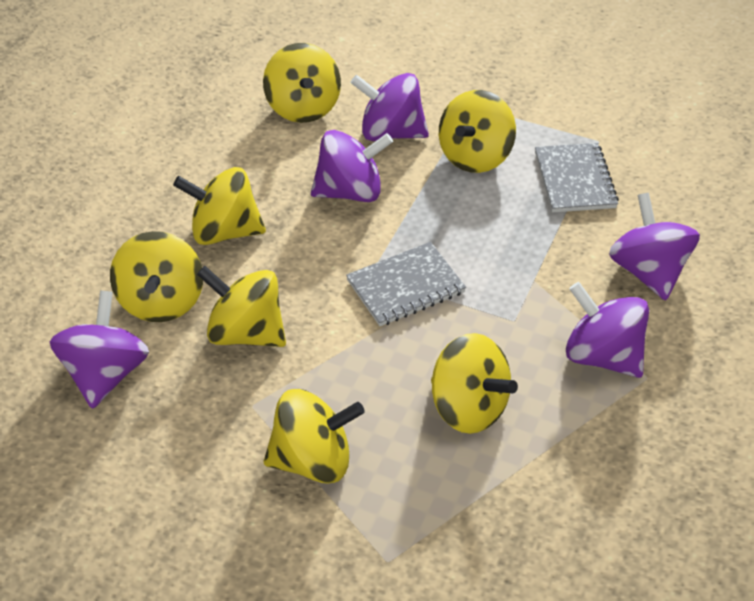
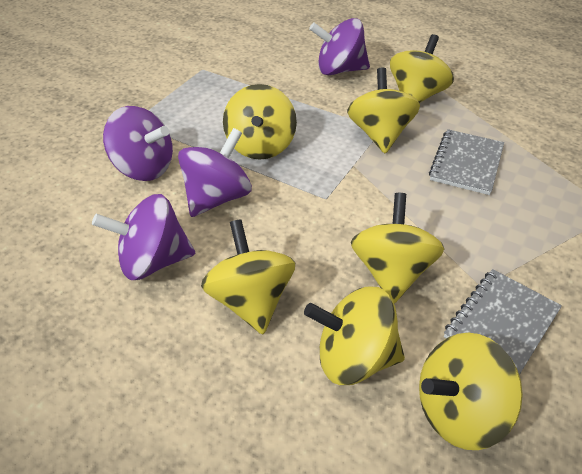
purple spinning top: [50,291,149,409] [311,130,393,202] [350,73,429,141] [566,282,649,378] [609,193,700,300] = 5 -> [92,194,195,280] [103,106,173,181] [178,128,252,217] [309,18,370,75] = 4

